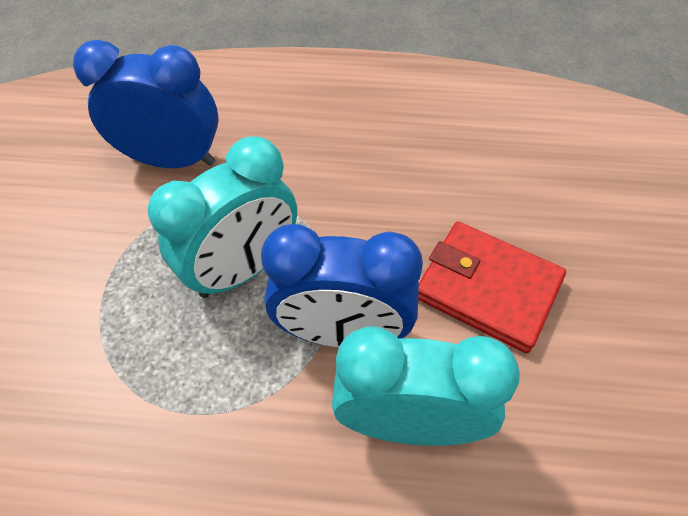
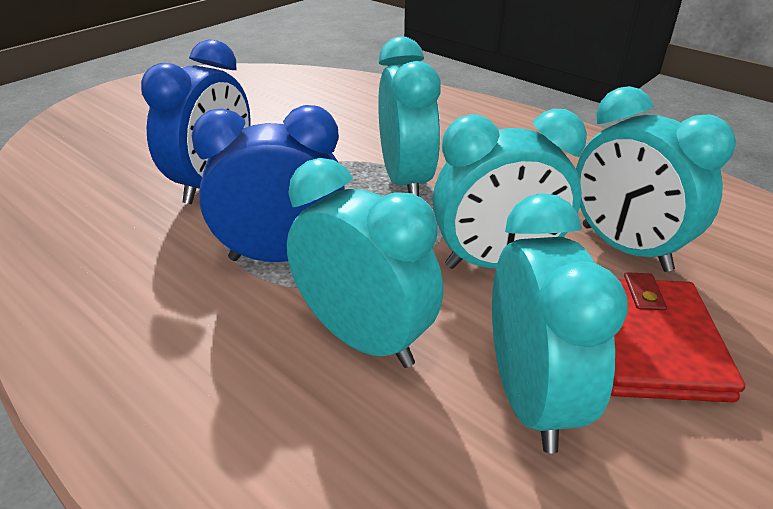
turquoise clock: [147,136,297,298] [332,326,520,446] = 2 -> [287,158,443,368] [378,37,441,196] [432,109,587,269] [492,193,628,453] [576,86,736,272] = 5

